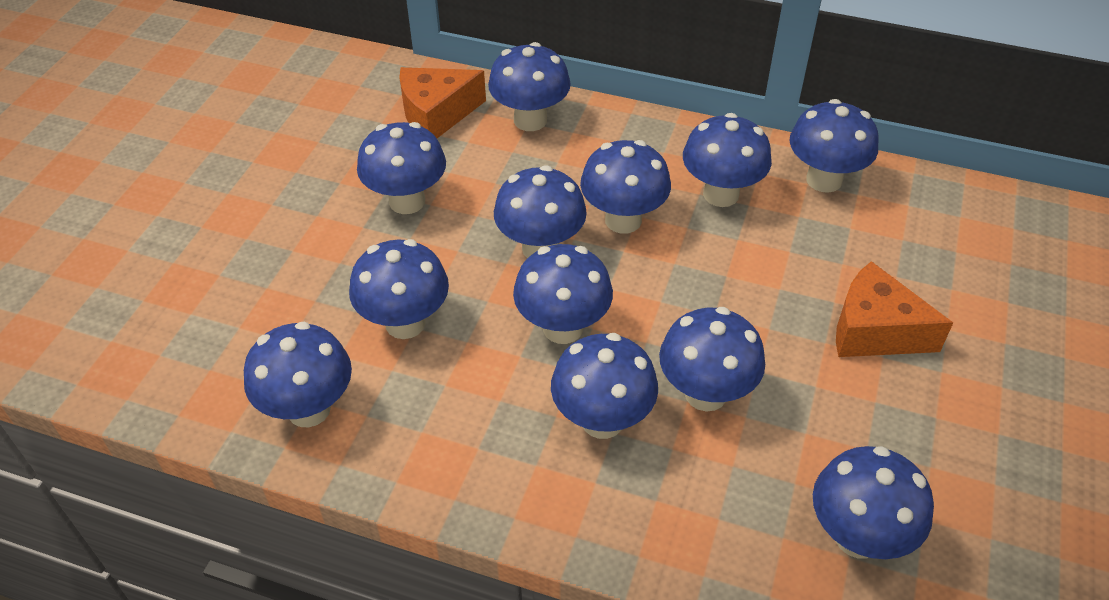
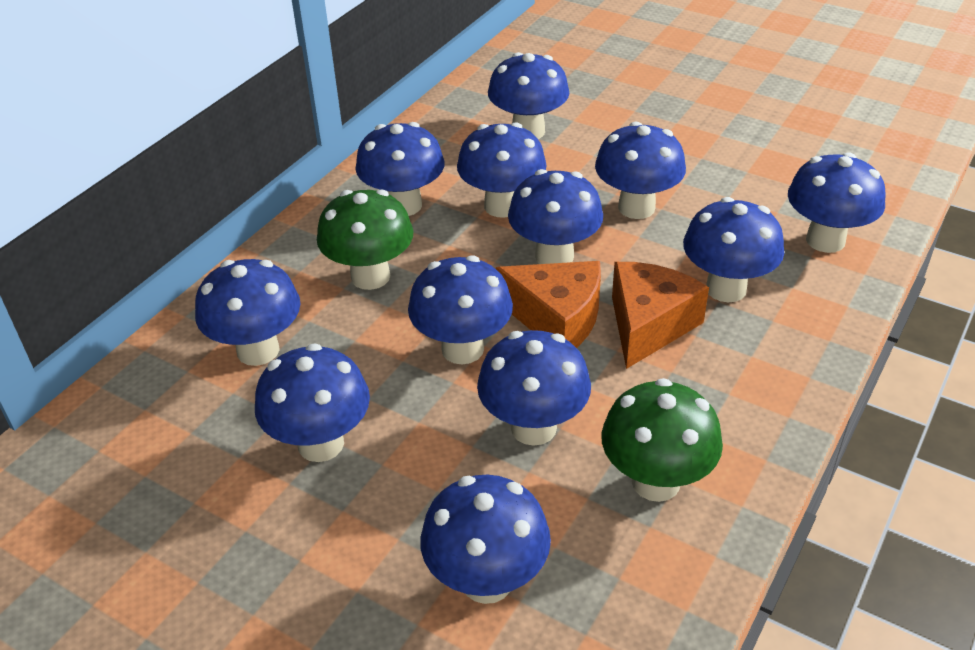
green mushroom: none = 0 -> [317,189,413,290] [601,378,723,502] = 2

